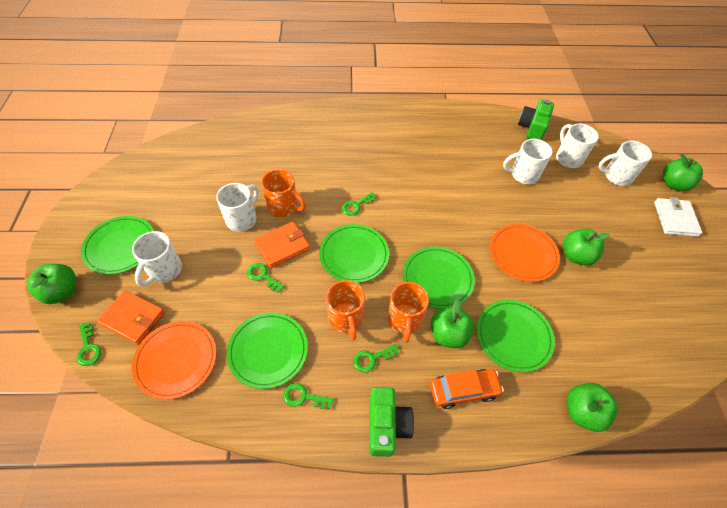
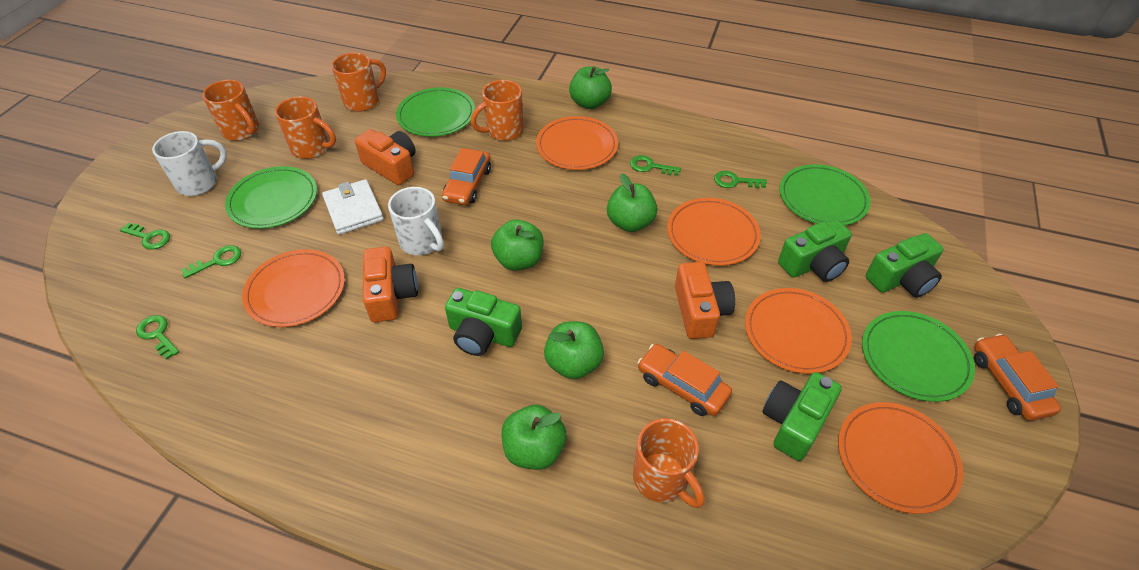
green camera: [369,387,414,457] [518,100,554,140] = 2 -> [445,288,522,356] [762,372,842,461] [778,219,852,282] [866,233,944,298] = 4
green plate: [81,216,154,275] [227,313,308,389] [319,224,389,283] [403,246,475,309] [477,300,555,372] = 5 -> [225,166,317,229] [396,87,475,137] [780,164,871,226] [862,311,975,402] = 4
orange camera: none = 0 -> [355,129,416,185] [363,247,418,322] [675,262,735,339] = 3
orange car: [430,369,504,409] = 1 -> [442,148,491,205] [638,344,732,416] [974,334,1061,421] = 3
orange mug: [261,169,306,217] [326,280,365,341] [388,282,429,343] = 3 -> [202,80,259,141] [275,96,336,159] [332,53,386,112] [471,80,524,141] [633,418,705,508] = 5
orange plate: [132,321,216,400] [490,224,560,282] = 2 -> [242,249,345,327] [536,116,618,170] [667,198,761,266] [745,288,852,374] [838,402,963,514] = 5
orange wallet: [97,290,165,345] [254,222,310,268] = 2 -> none = 0
white mug: [132,231,182,287] [216,183,258,232] [503,139,552,184] [556,124,599,168] [598,141,652,186] = 5 -> [152,131,227,196] [388,187,444,255] = 2

